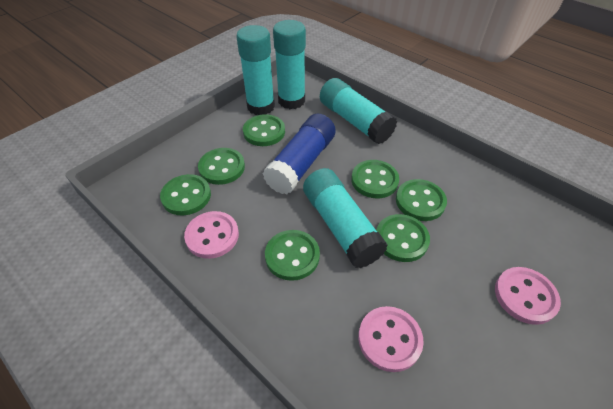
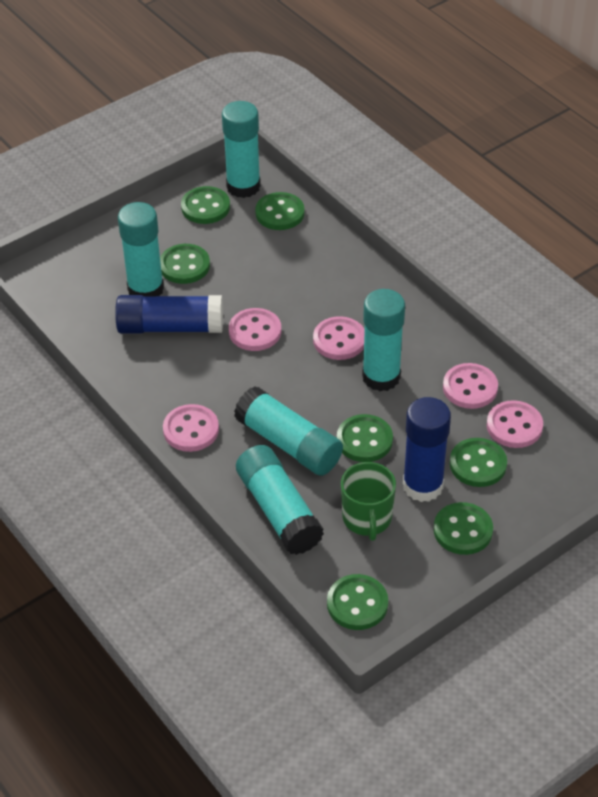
blue glue stick: [263,113,336,194] = 1 -> [115,295,223,333] [403,397,451,502] = 2
green mug: none = 0 -> [341,462,396,541] = 1
pink button: [184,211,239,259] [358,306,424,372] [495,267,561,325] = 3 -> [163,404,219,452] [229,308,281,351] [313,316,365,360] [443,363,498,409] [487,400,543,448] = 5
turquoise glue stick: [236,25,275,115] [273,20,306,109] [303,168,388,268] [320,78,397,144] = 4 -> [118,202,164,296] [222,101,261,198] [234,386,343,476] [236,445,324,555] [362,289,405,391] = 5

